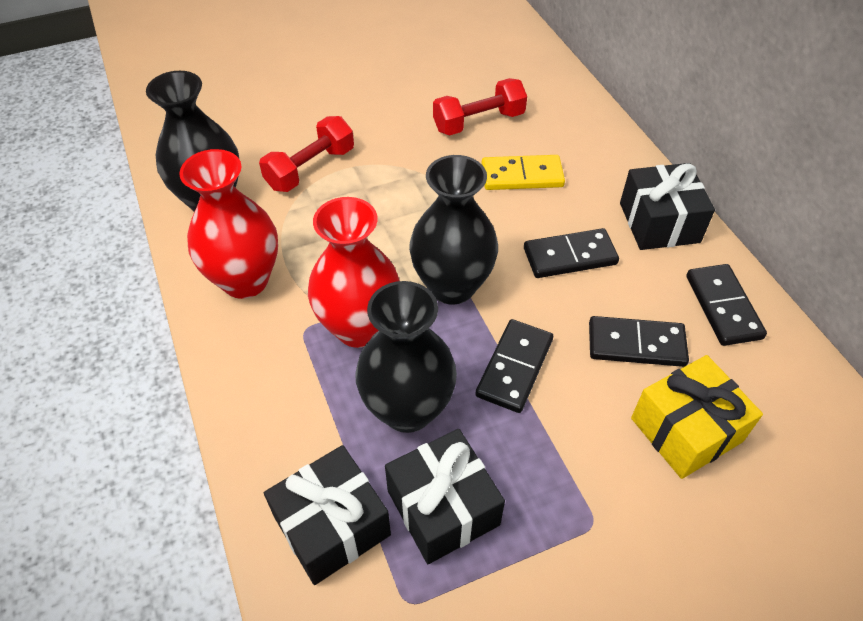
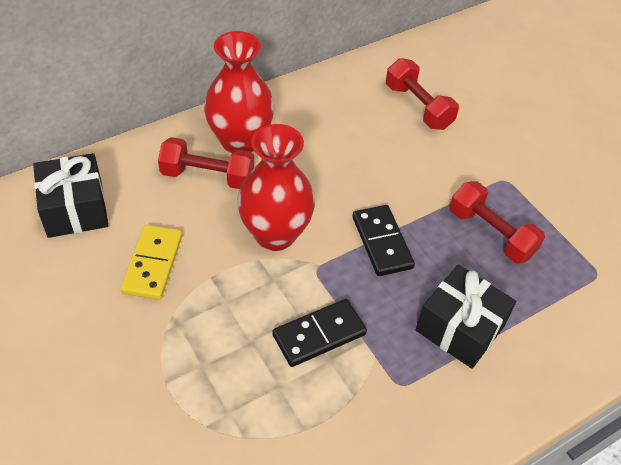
black domino: [475,319,553,413] [524,228,619,278] [589,316,689,367] [686,264,767,346] = 4 -> [272,299,367,367] [352,205,415,276] = 2
black gift: [264,445,391,585] [385,429,505,564] [620,163,715,250] = 3 -> [33,153,109,238] [416,265,516,369] = 2
black vase: [146,71,239,212] [355,281,457,433] [409,155,498,305] = 3 -> none = 0
red dumbbell: [259,116,354,192] [433,78,527,136] = 2 -> [158,137,254,189] [386,58,459,130] [449,181,545,264] = 3
yellow gift: [631,355,763,479] = 1 -> none = 0

